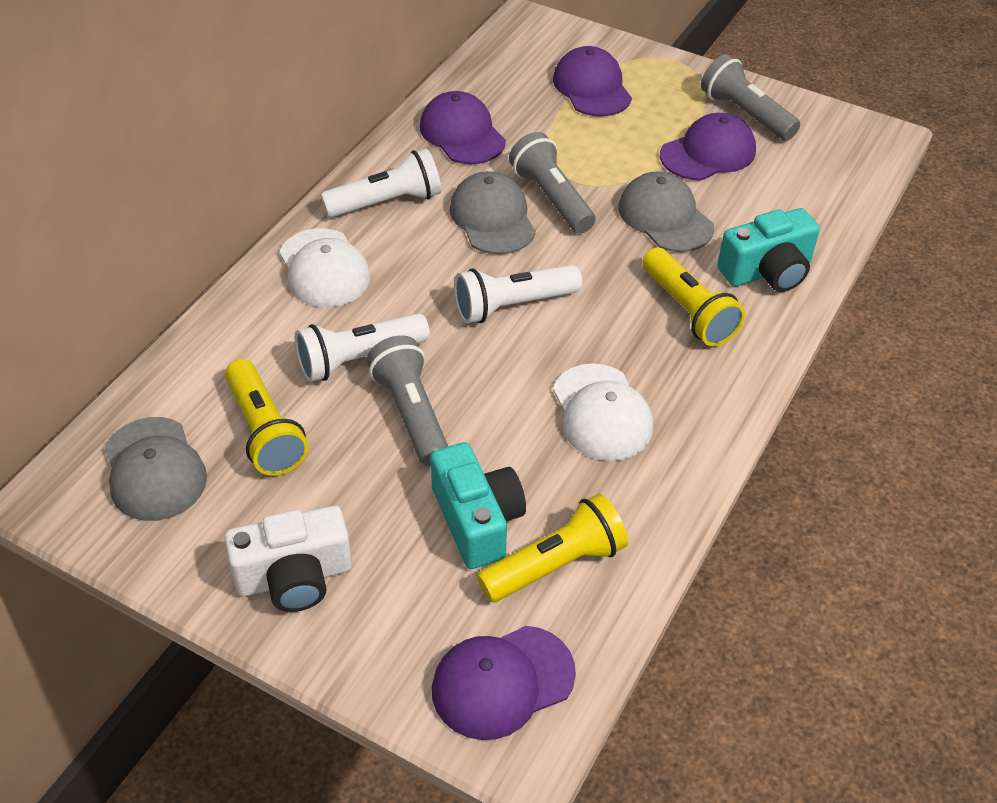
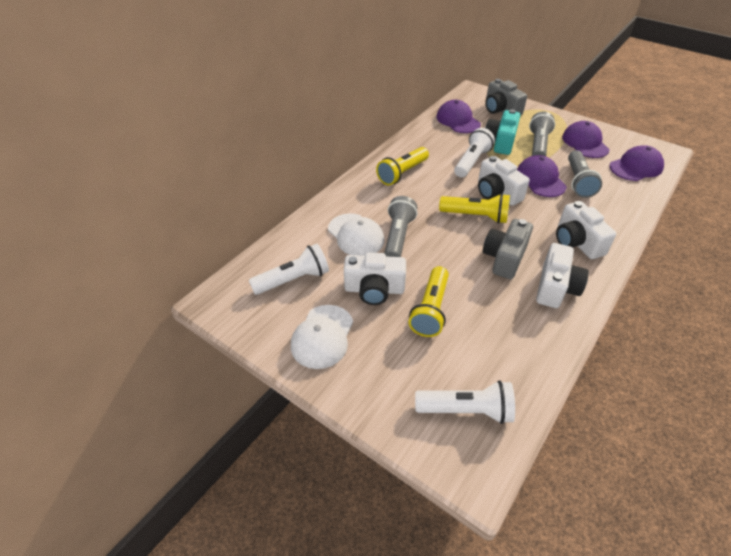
grey camera: none = 0 -> [483,219,533,279] [485,79,527,116] = 2
grey cap: [105,417,207,521] [449,171,536,254] [618,172,714,252] = 3 -> none = 0
turquoise camera: [431,442,526,569] [717,208,820,292] = 2 -> [485,109,520,155] = 1
white camera: [224,506,352,612] = 1 -> [344,252,406,305] [478,156,530,206] [536,243,589,308] [556,201,616,259] = 4

